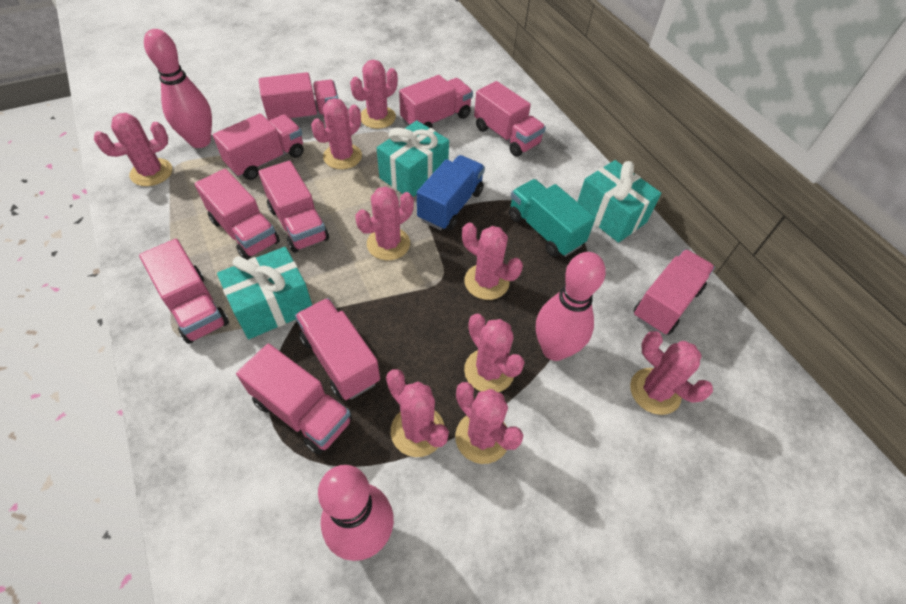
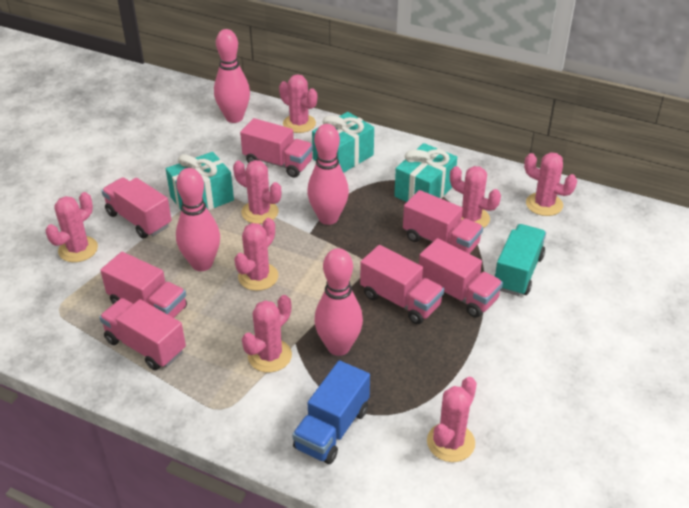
pink bowling pin: [144,29,212,148] [318,465,394,561] [536,252,606,361] = 3 -> [176,168,220,271] [214,29,250,123] [307,124,349,225] [314,248,363,356] = 4
pink cactus: [94,113,172,186] [311,98,362,169] [350,60,398,129] [355,186,414,260] [386,369,449,457] [455,382,523,464] [462,222,523,300] [464,314,525,392] [630,331,713,415] = 9 -> [45,192,98,262] [233,160,281,224] [234,218,278,291] [242,295,292,372] [279,74,317,133] [427,377,477,462] [450,166,501,228] [524,152,577,216] = 8
pink truck: [139,239,229,344] [195,169,280,260] [213,113,304,180] [236,344,352,454] [258,160,329,253] [259,72,338,121] [295,298,380,400] [399,75,473,128] [474,81,546,157] [634,249,715,335] = 10 -> [99,298,186,370] [100,252,187,318] [101,177,172,238] [240,118,313,178] [360,245,444,324] [403,190,483,254] [419,238,503,318] = 7

